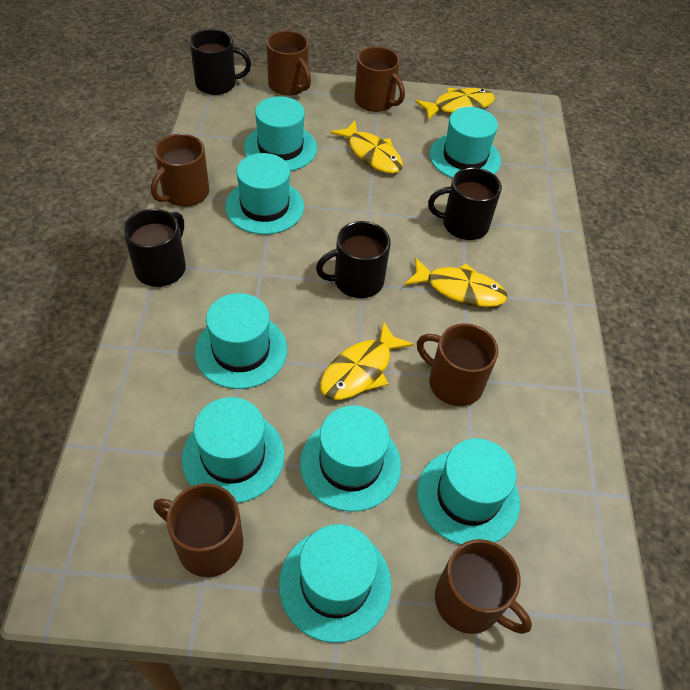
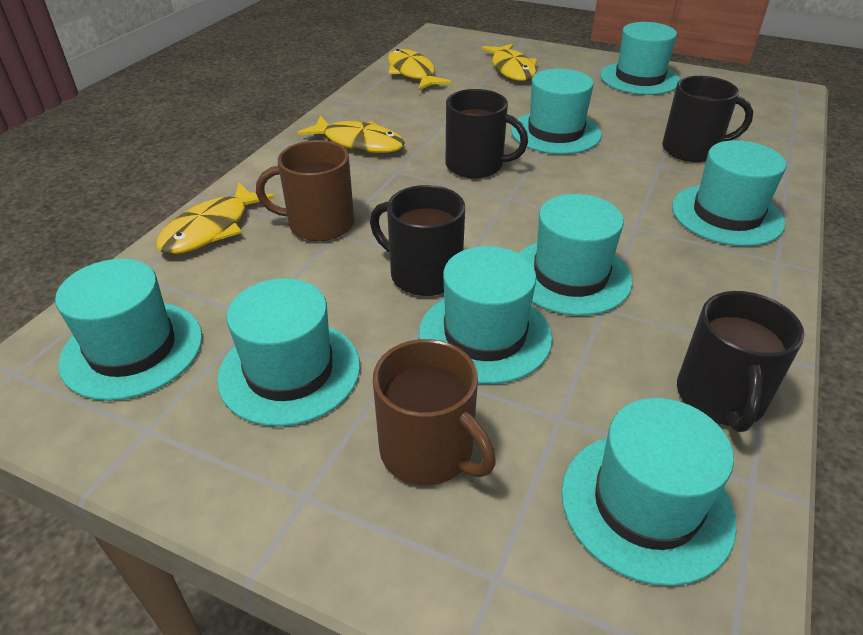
brown mug: [151,134,209,207] [154,483,243,577] [266,31,311,96] [354,47,405,112] [417,323,499,406] [435,539,532,634] = 6 -> [256,140,354,241] [373,339,496,486] = 2

